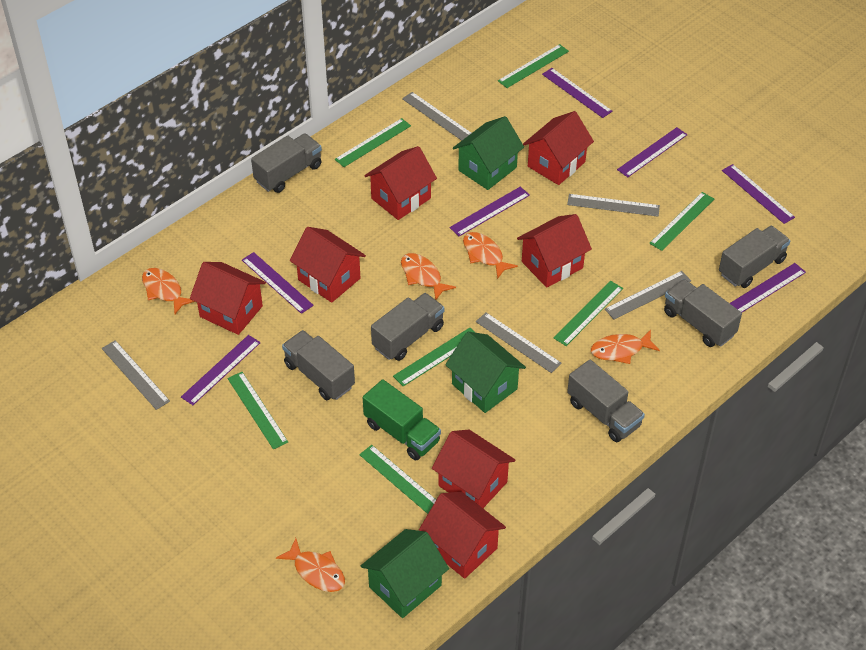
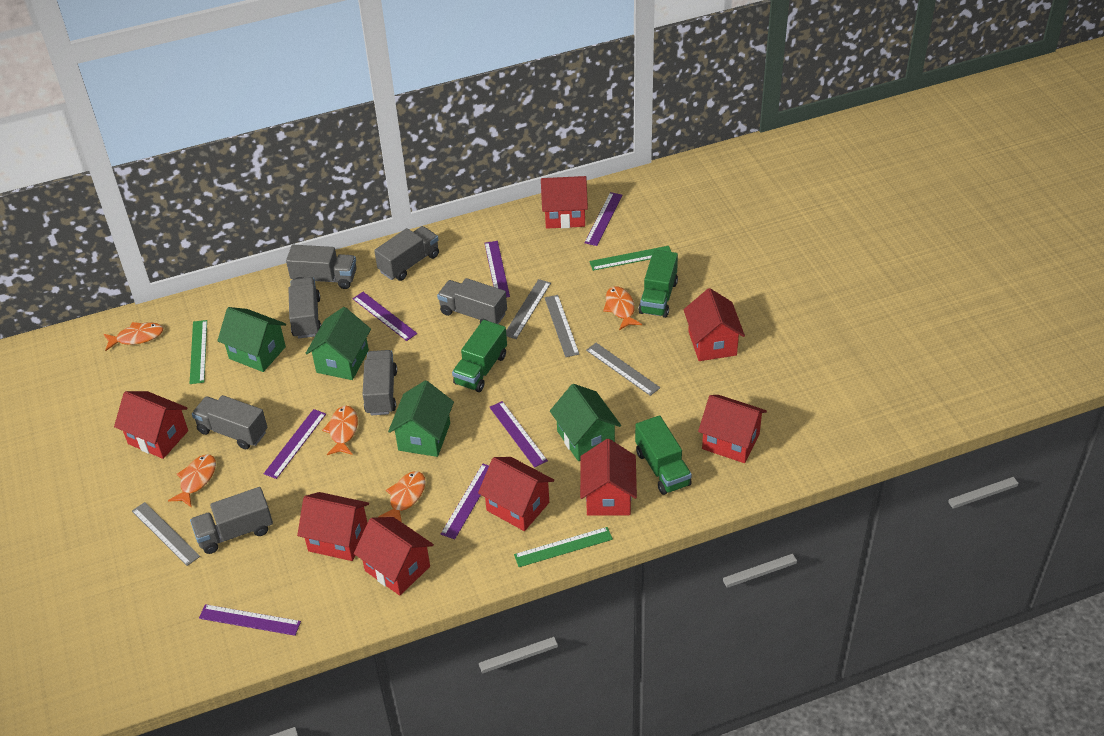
green house: [361,529,449,618] [445,332,526,413] [453,116,524,190] = 3 -> [217,307,286,372] [306,307,371,380] [388,380,454,457] [550,384,621,461] = 4
green ruler: [228,372,288,449] [335,118,411,167] [359,445,436,514] [393,328,474,386] [498,44,569,88] [554,281,623,346] [649,192,714,251] = 7 -> [190,320,207,384] [514,527,613,567] [589,246,671,271] = 3
green truck: [363,379,441,460] = 1 -> [452,320,507,392] [635,415,692,495] [639,250,678,318] = 3
grey ruler: [102,340,170,410] [402,92,471,141] [476,313,562,373] [567,194,660,217] [605,271,691,320] = 5 -> [132,502,200,566] [506,279,551,339] [545,295,579,357] [586,343,660,396] = 4
grey truck: [251,133,322,193] [282,330,355,400] [371,293,444,361] [567,360,645,442] [664,279,742,347] [719,226,790,288] = 6 -> [190,487,273,554] [192,395,267,450] [286,245,356,289] [289,277,321,339] [363,350,397,415] [374,226,439,281] [437,278,507,324] = 7
red house: [190,262,266,335] [290,227,366,303] [364,146,437,220] [419,492,506,579] [432,430,515,508] [517,214,592,287] [523,111,594,185] = 7 -> [114,391,188,459] [297,492,369,561] [354,517,434,596] [478,457,554,531] [541,176,588,229] [580,439,637,516] [684,288,745,361] [698,395,767,463] = 8

